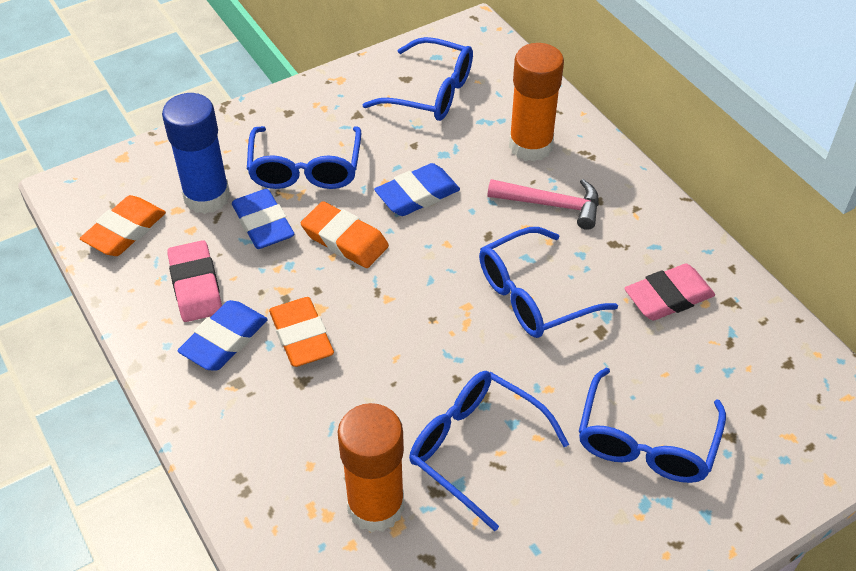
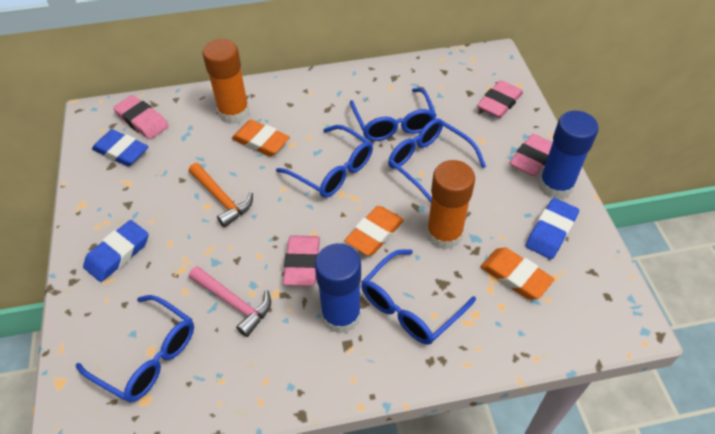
blue glue stick: [162,93,230,214] = 1 -> [315,243,361,334] [538,111,598,199] = 2
orange hammer: none = 0 -> [189,163,253,228] = 1
pink eraser: [167,240,222,322] [624,264,715,321] = 2 -> [113,95,169,139] [283,235,320,286] [477,80,523,118] [509,134,553,176] = 4

